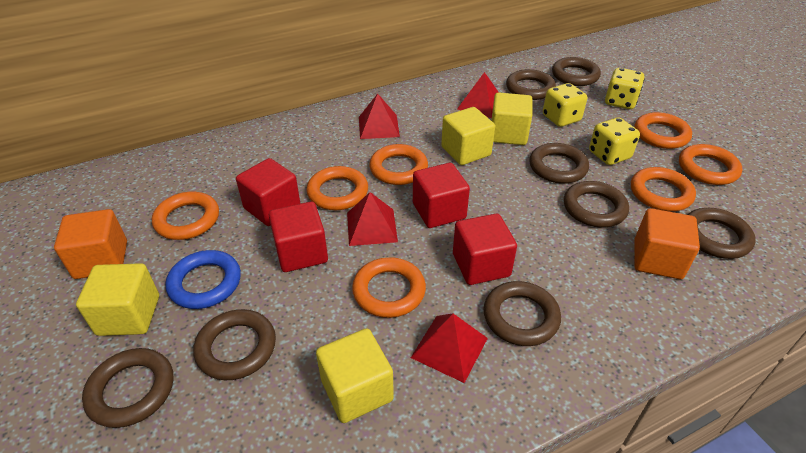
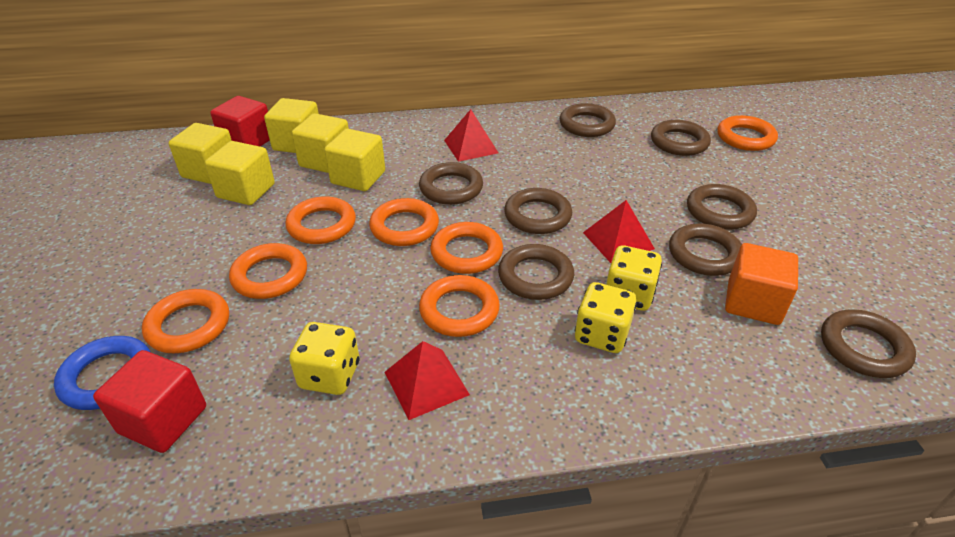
orange cube: [54,209,127,279] [634,208,700,279] = 2 -> [725,243,798,325] = 1
red cube: [236,158,301,226] [269,202,328,272] [413,163,470,228] [453,214,517,285] = 4 -> [93,350,206,453] [210,96,270,147] = 2
red pyramid: [347,192,398,246] [359,94,400,139] [411,313,488,383] [457,72,498,118] = 4 -> [385,341,470,420] [444,109,498,162] [583,200,655,263] = 3
yellow cube: [76,263,159,336] [316,328,394,423] [441,107,495,165] [491,92,532,145] = 4 -> [169,123,232,184] [205,141,275,205] [264,98,319,153] [292,113,349,173] [324,129,385,191] = 5

